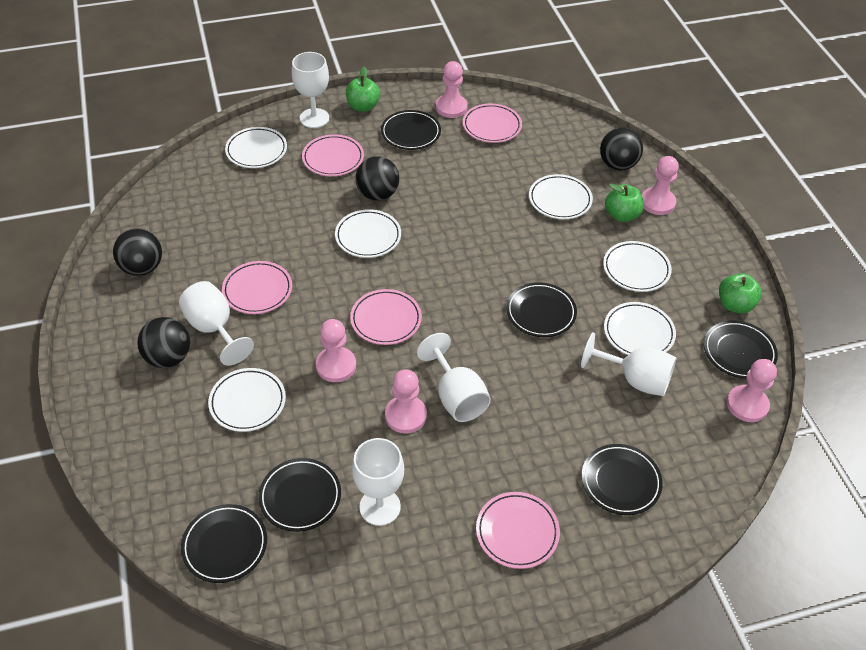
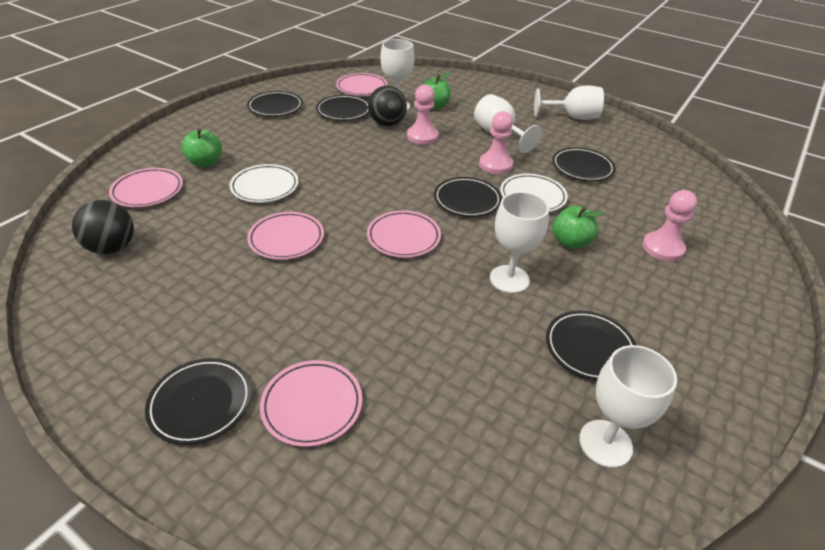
black ball: [113,228,162,276] [138,317,190,368] [356,156,399,200] [600,128,643,171] = 4 -> [72,200,134,254] [368,86,407,126] = 2
pink pawn: [316,319,356,382] [385,369,427,434] [436,61,468,118] [642,156,679,215] [727,359,777,422] = 5 -> [407,85,439,145] [479,111,513,174] [642,190,697,261] = 3
white plate: [208,368,286,432] [225,127,287,168] [335,209,401,258] [529,174,593,219] [603,241,672,292] [604,302,676,355] = 6 -> [229,164,299,203] [500,174,568,212] = 2

